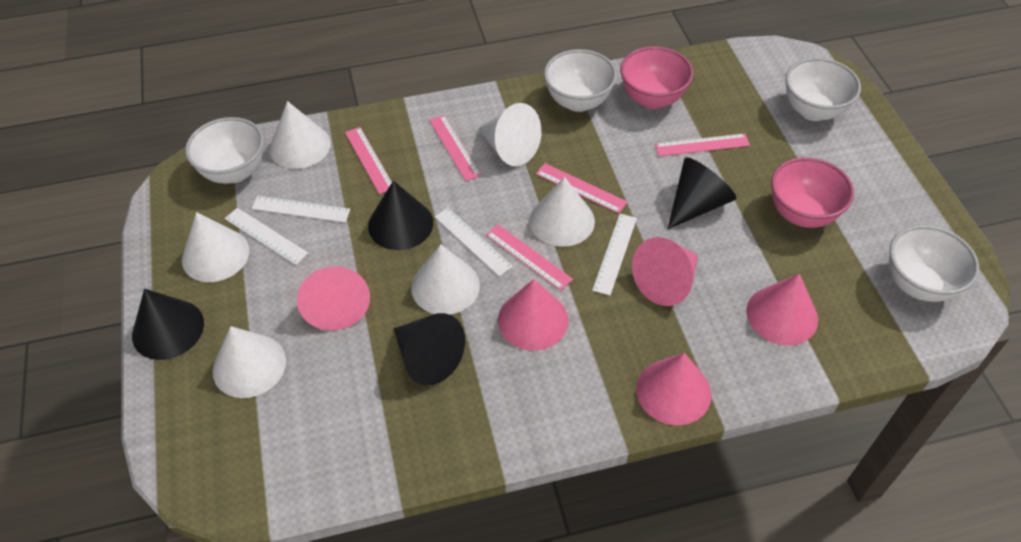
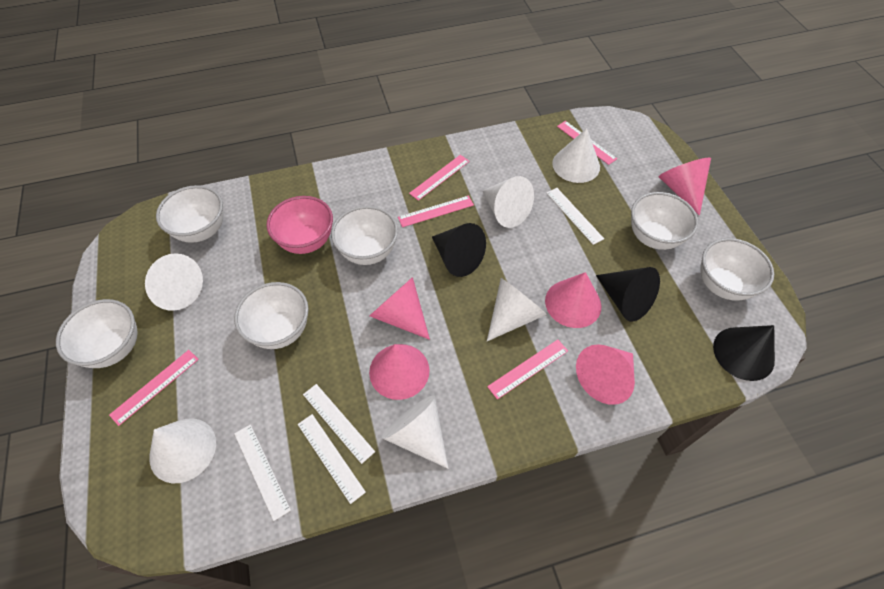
black cone: [132,289,204,360] [368,181,433,250] [394,313,465,385] [668,157,736,229] = 4 -> [432,223,486,277] [596,267,660,322] [713,325,775,381] = 3
pink bowl: [620,46,693,109] [771,157,854,228] = 2 -> [267,196,333,254] = 1
white bowl: [185,117,264,184] [544,49,617,112] [786,58,861,121] [889,225,979,302] = 4 -> [56,299,137,368] [156,185,224,243] [234,282,308,349] [331,206,398,265] [631,192,698,250] [700,238,774,301] = 6

